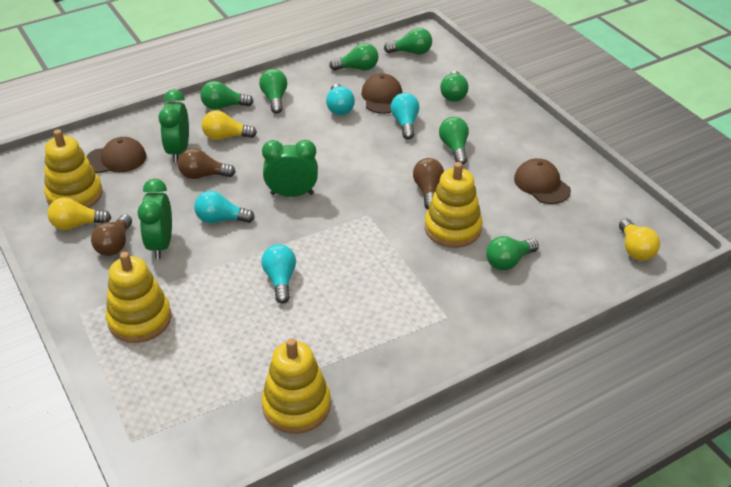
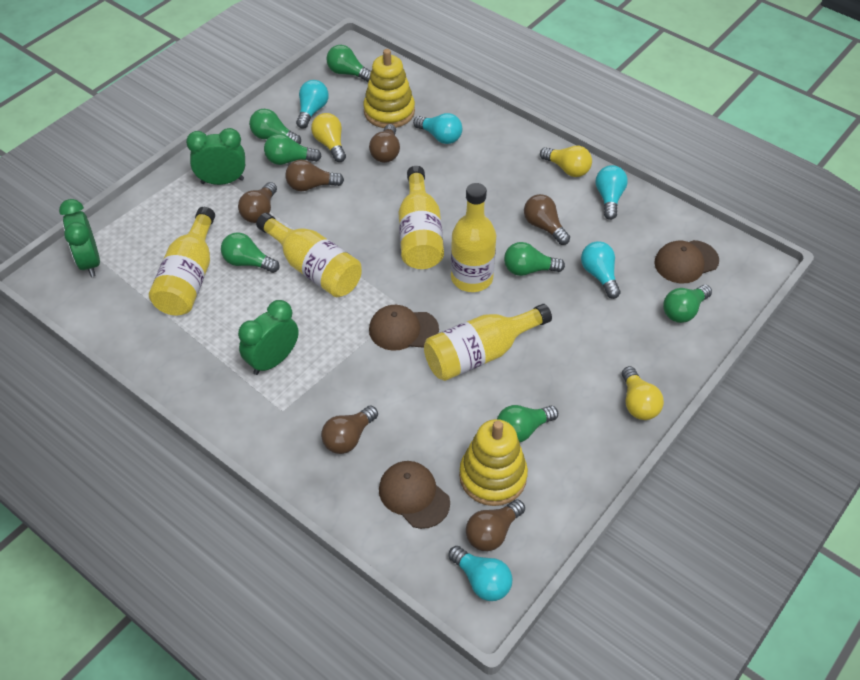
brown light bulb: [91,214,132,256] [178,148,236,179] [413,158,444,209] = 3 -> [238,182,277,223] [286,160,344,191] [321,406,378,454] [369,124,400,163] [466,499,525,551] [524,194,570,245] = 6
turquoise light bulb: [194,191,255,223] [261,244,296,304] [326,83,355,115] [391,93,420,139] = 4 -> [296,80,329,129] [413,113,462,144] [448,546,512,601] [581,241,621,299] [596,165,628,220] = 5
yellow bottle: none = 0 -> [149,207,215,315] [256,213,362,297] [399,166,444,269] [424,304,552,381] [451,183,496,292] = 5
yellow stacking toy: [44,129,103,208] [106,252,172,343] [261,338,331,434] [425,162,483,248] = 4 -> [363,49,415,128] [459,419,528,506] = 2

